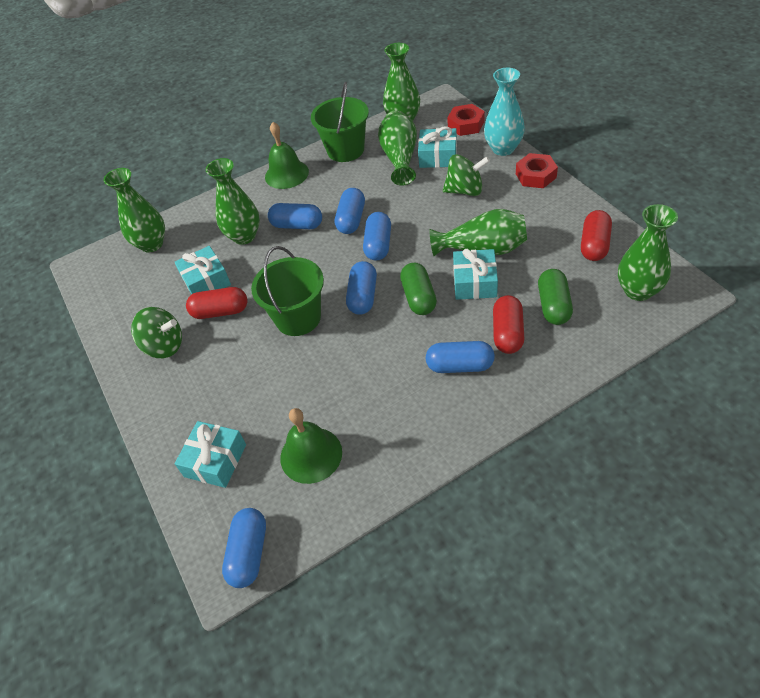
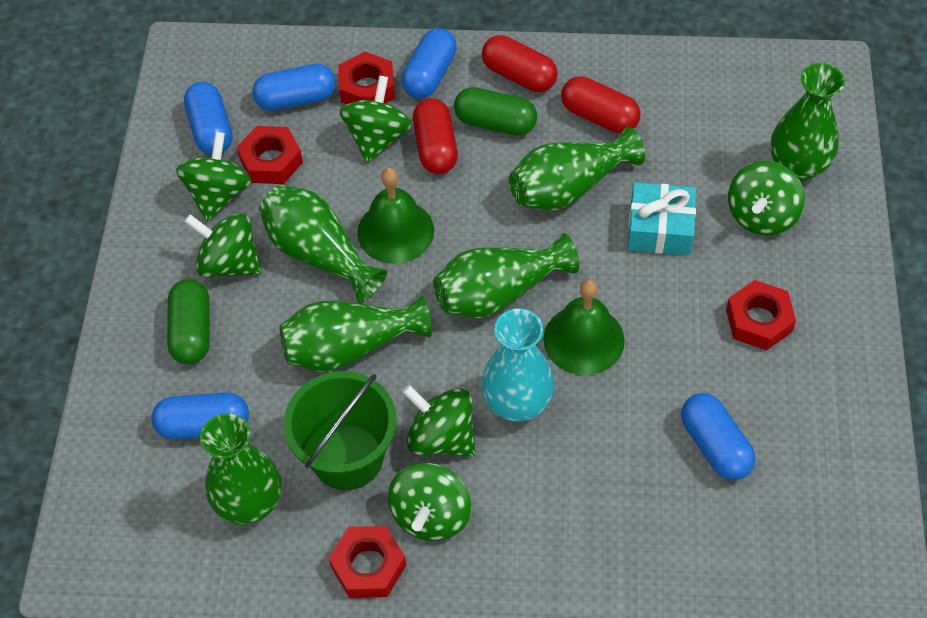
blue capsule: [222,508,266,588] [268,203,322,229] [335,188,365,234] [346,261,377,315] [363,212,391,261] [426,341,495,373] = 6 -> [152,392,249,439] [184,82,232,155] [252,64,336,111] [401,28,457,99] [681,393,755,480] = 5
green bucket: [251,246,324,336] [311,82,369,162] = 2 -> [283,371,397,490] = 1
green spinning top: [131,307,182,358] [443,154,490,196] = 2 -> [176,132,251,222] [184,213,262,278] [340,75,412,163] [388,463,471,541] [402,385,475,457] [728,161,805,236] = 6
red nut: [447,104,485,136] [516,153,558,188] = 2 -> [237,126,303,184] [329,526,406,598] [338,51,395,104] [726,280,796,350] = 4
turquoise gift: [174,246,231,294] [175,421,246,488] [418,126,457,168] [453,249,498,300] = 4 -> [628,182,696,255] = 1

